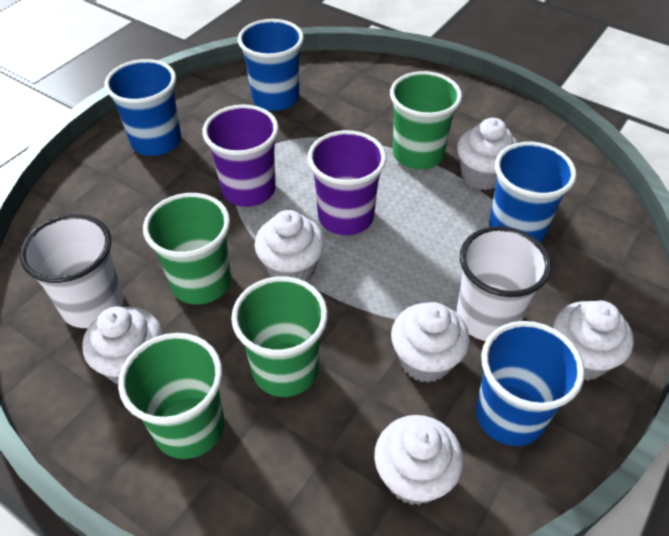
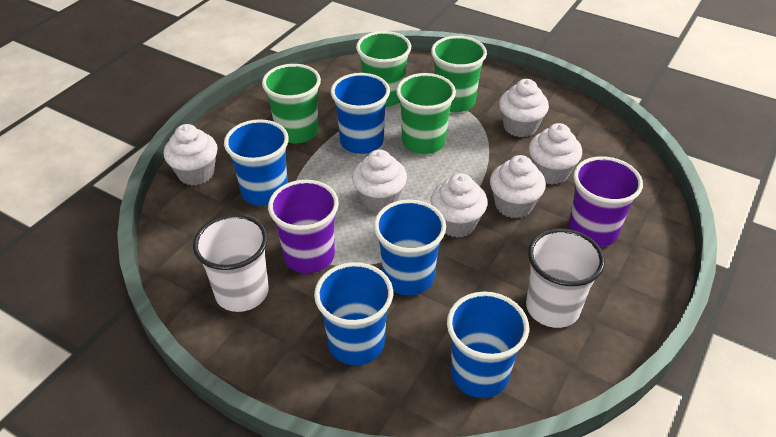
blue cup: [104,59,181,156] [238,19,304,111] [476,321,585,446] [489,142,577,242] = 4 -> [224,119,289,206] [314,262,393,365] [331,73,390,154] [374,200,446,295] [447,292,529,398] = 5

